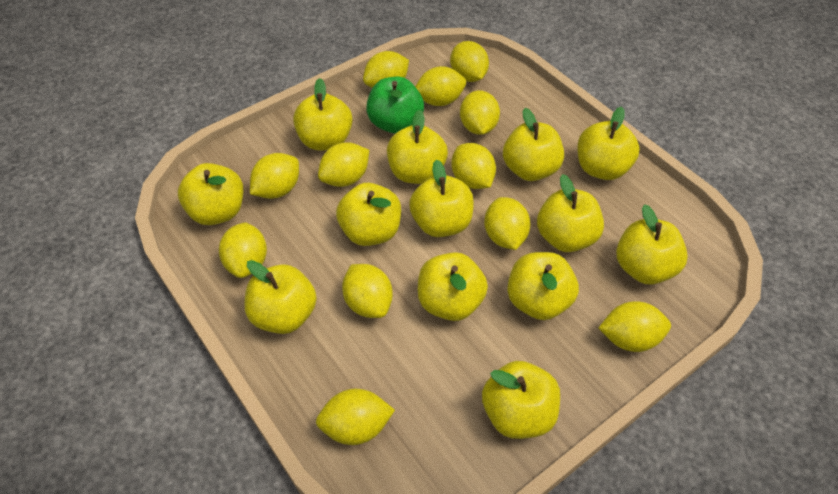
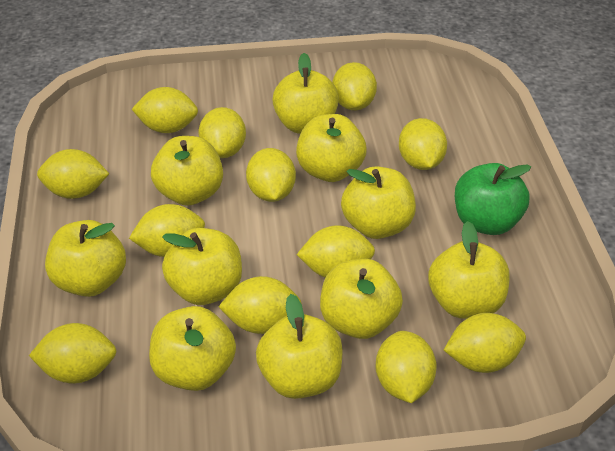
yellow apple: [178,163,243,225] [244,260,317,334] [293,78,353,151] [336,183,401,246] [387,109,448,184] [409,159,474,237] [418,252,488,321] [482,361,560,439] [503,108,564,181] [507,252,579,320] [537,174,604,252] [577,107,640,180] [616,204,688,284] = 13 -> [45,220,126,297] [149,306,236,391] [151,136,223,206] [162,228,242,305] [256,294,343,399] [272,53,339,134] [296,114,367,182] [320,259,403,339] [341,166,416,239] [428,221,510,319] = 10

